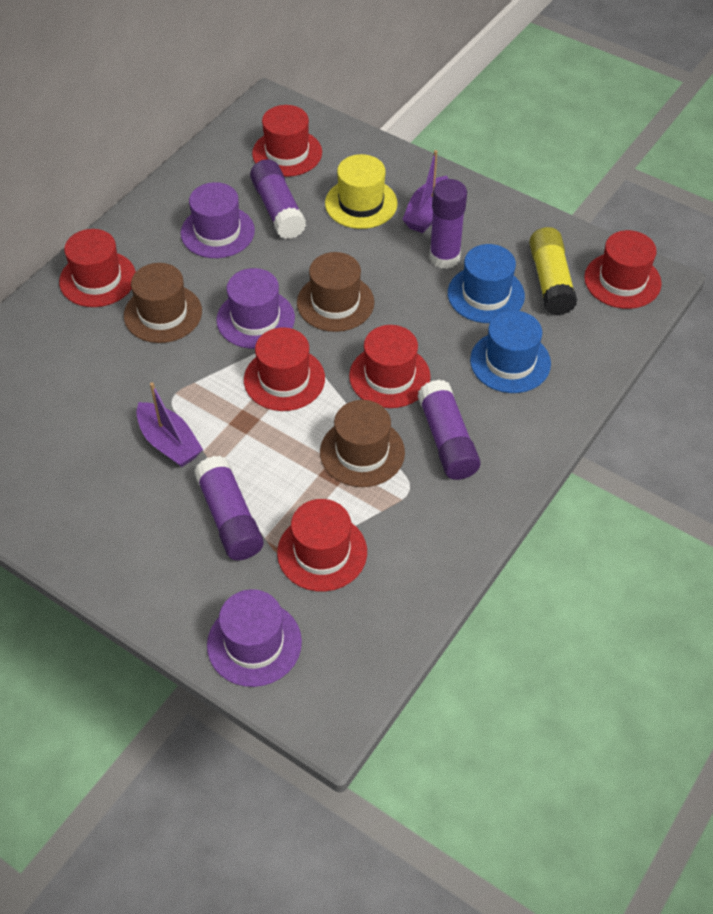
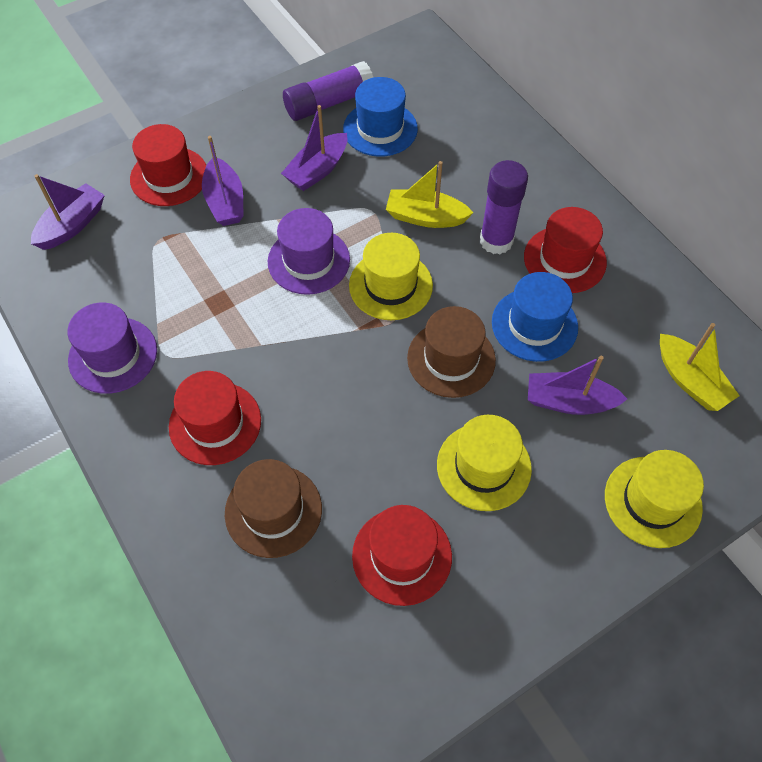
brown hat: [124,263,202,343] [297,252,374,332] [320,400,405,487] = 3 -> [225,459,322,558] [407,306,496,398] = 2
purple boat: [136,382,203,467] [402,150,449,233] = 2 -> [31,174,105,250] [202,136,244,226] [281,105,347,191] [528,356,627,415] = 4
purple glue stick: [194,456,264,560] [250,159,306,239] [417,380,481,480] [429,179,467,269] = 4 -> [283,61,374,121] [480,160,528,254] = 2
purple hat: [181,182,255,258] [207,589,302,687] [216,268,295,349] = 3 -> [67,302,157,394] [268,208,350,295] = 2
red hat: [59,229,136,307] [244,327,325,411] [252,105,322,177] [277,499,367,591] [349,325,431,408] [584,230,662,309] = 6 -> [130,124,206,206] [169,371,261,465] [352,505,452,606] [524,207,607,293] = 4
yellow boat: none = 0 -> [386,161,473,228] [660,323,740,411] = 2
yellow glue stick: [529,227,577,315] = 1 -> none = 0
yellow hat: [325,154,398,229] = 1 -> [349,233,433,320] [437,415,532,511] [605,450,704,548] = 3

